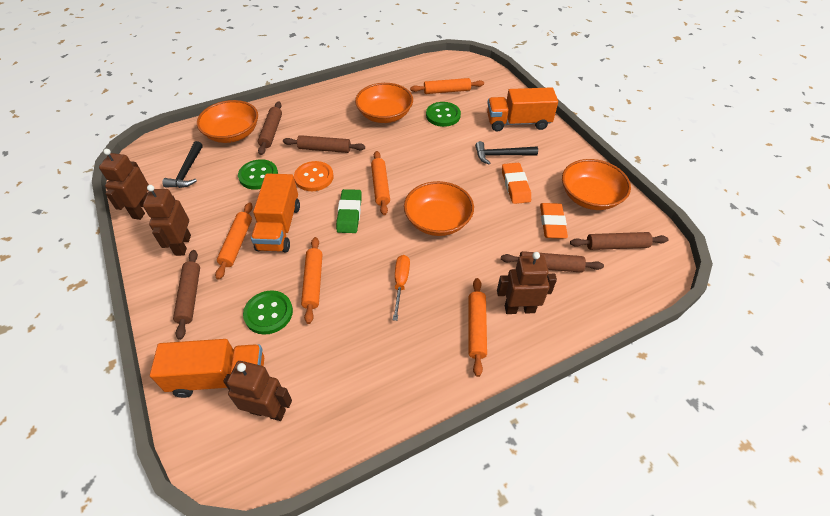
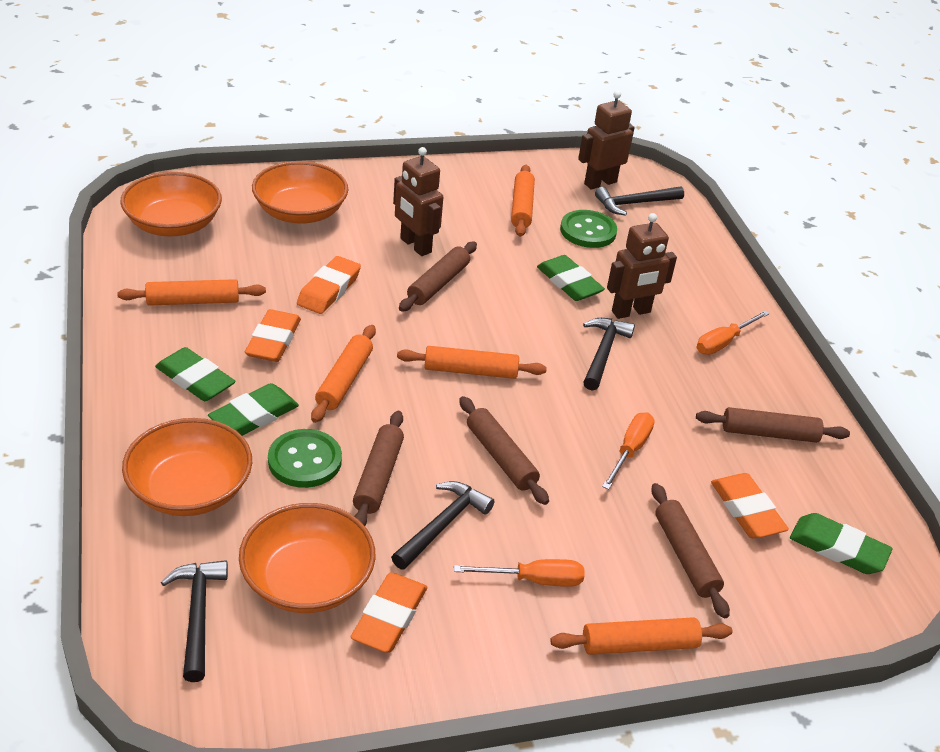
black hammer: [162,141,203,188] [475,141,538,164] = 2 -> [161,560,228,682] [391,481,494,570] [583,318,635,391] [595,186,684,216] = 4
brown robot: [99,149,149,220] [143,185,191,256] [223,361,292,421] [497,252,557,314] = 4 -> [393,147,443,256] [578,91,635,190] [607,213,677,319] = 3
green button: [238,159,278,190] [243,290,293,335] [426,102,461,127] = 3 -> [268,429,342,488] [560,210,617,248] = 2
green eraser: [336,189,362,233] = 1 -> [155,347,236,401] [208,383,299,436] [537,255,605,301] [790,513,893,574] = 4
orange button: [294,161,334,191] = 1 -> none = 0
orange eraser: [502,163,531,204] [540,203,568,239] = 2 -> [245,309,301,362] [297,256,361,314] [351,572,427,653] [711,473,789,538] = 4
orange screwdriver: [393,255,410,321] = 1 -> [454,559,584,587] [602,413,655,490] [697,311,770,355] = 3
orange truck: [150,339,264,398] [251,173,300,252] [487,87,558,132] = 3 -> none = 0

